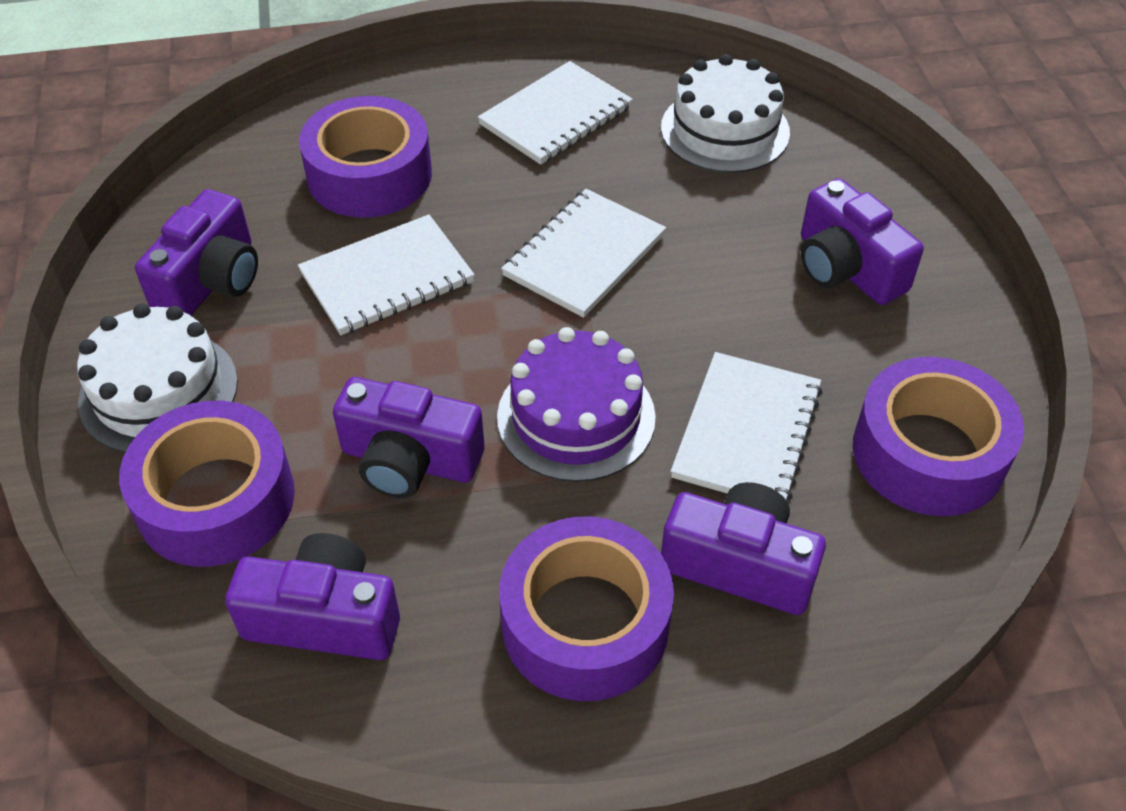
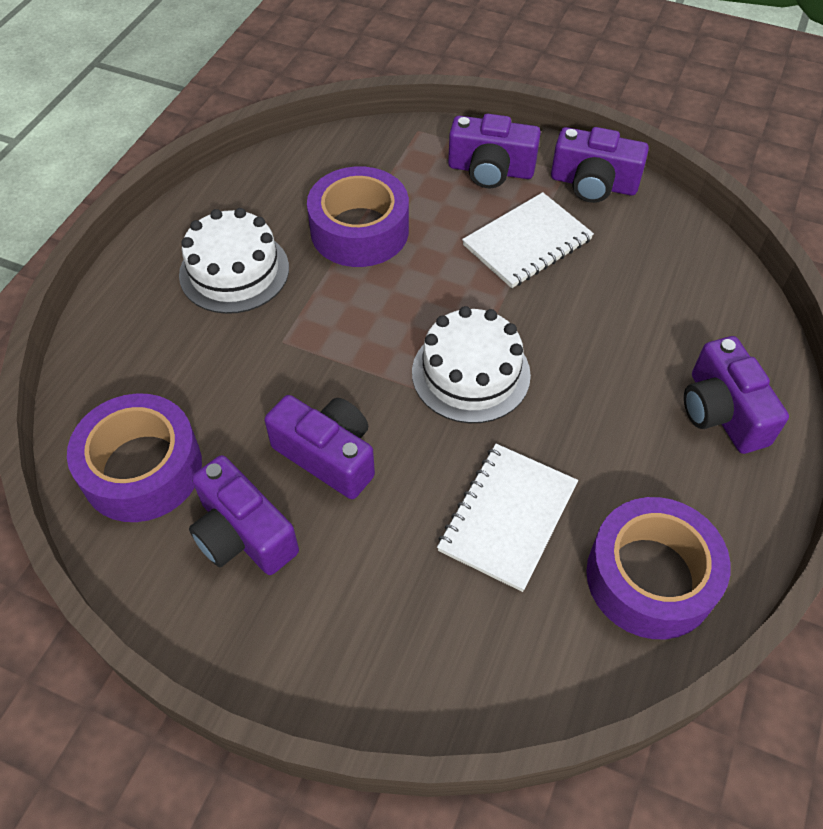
purple cake: [497,327,656,482] = 1 -> none = 0
purple tape: [119,401,295,567] [299,96,432,218] [499,516,674,701] [853,357,1024,516] = 4 -> [67,393,202,522] [307,166,409,267] [586,497,731,639] = 3
white notebook: [298,215,475,335] [478,61,633,165] [501,189,666,318] [671,352,822,501] = 4 -> [437,444,578,592] [462,192,594,288] = 2

